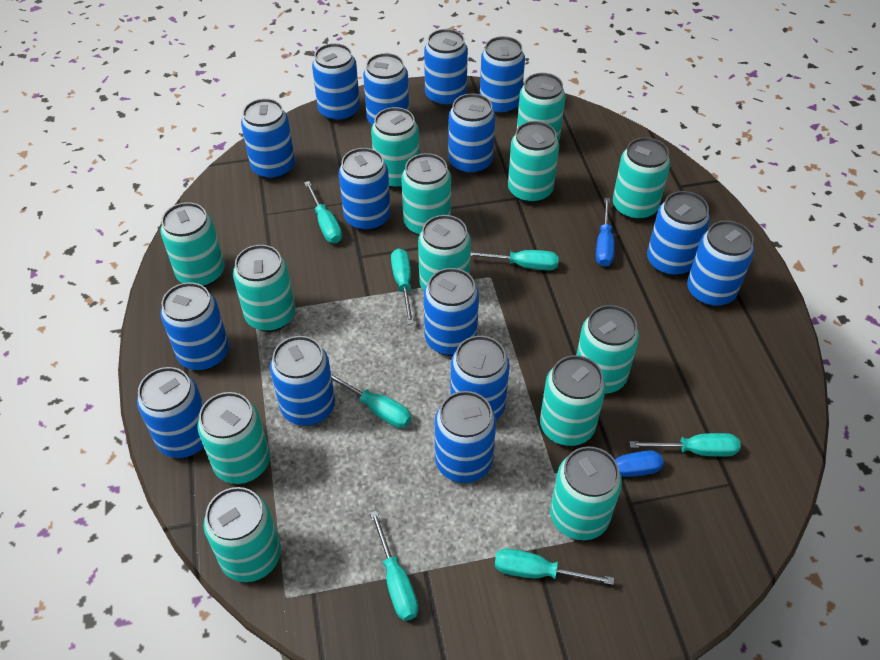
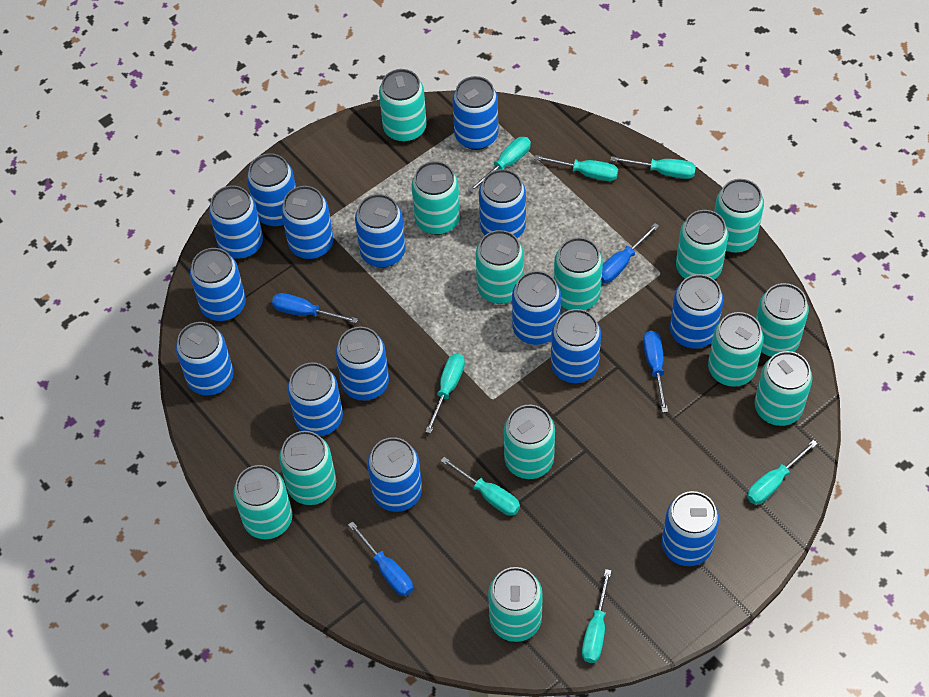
blue screwdriver: [554,450,664,480] [596,198,615,267] = 2 -> [272,293,358,323] [348,521,413,596] [601,223,659,283] [643,331,668,413] = 4

